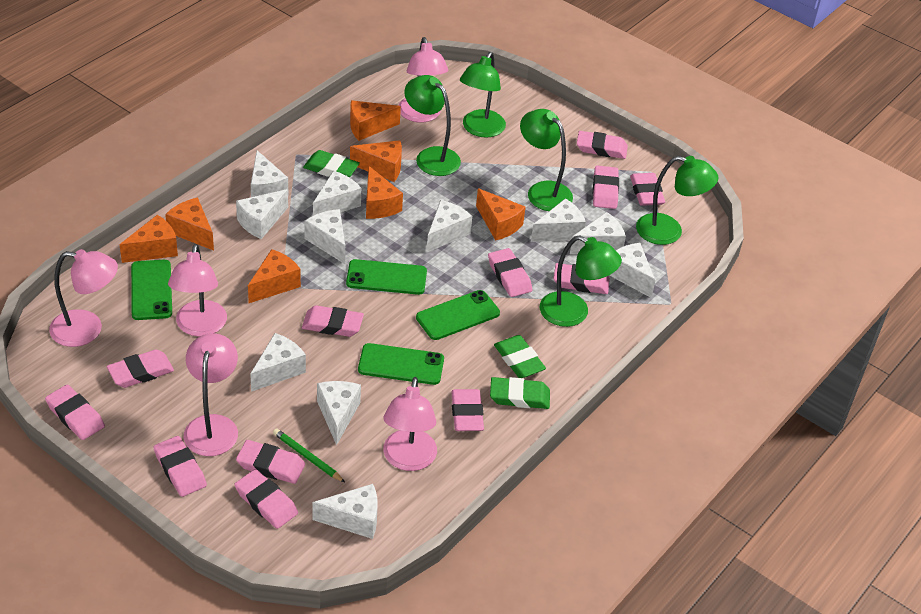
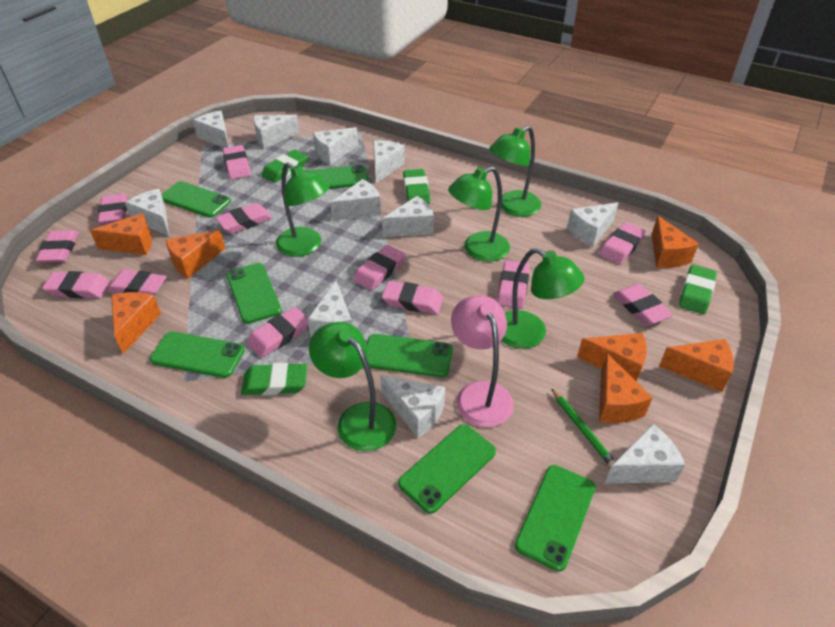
green eraser: [303,150,360,177] [490,377,550,409] [494,335,546,378] = 3 -> [241,363,307,396] [261,149,308,183] [403,169,430,204] [679,265,717,314] = 4
green phone: [131,260,172,320] [346,259,427,295] [358,343,444,385] [416,290,500,340] = 4 -> [150,331,245,378] [161,181,231,218] [227,263,282,324] [305,165,368,189] [366,334,453,377] [398,424,496,514] [515,465,596,572] = 7
pink lamp: [49,249,118,347] [168,244,227,336] [184,333,238,456] [383,377,437,471] [398,37,448,122] = 5 -> [451,295,514,427] = 1

